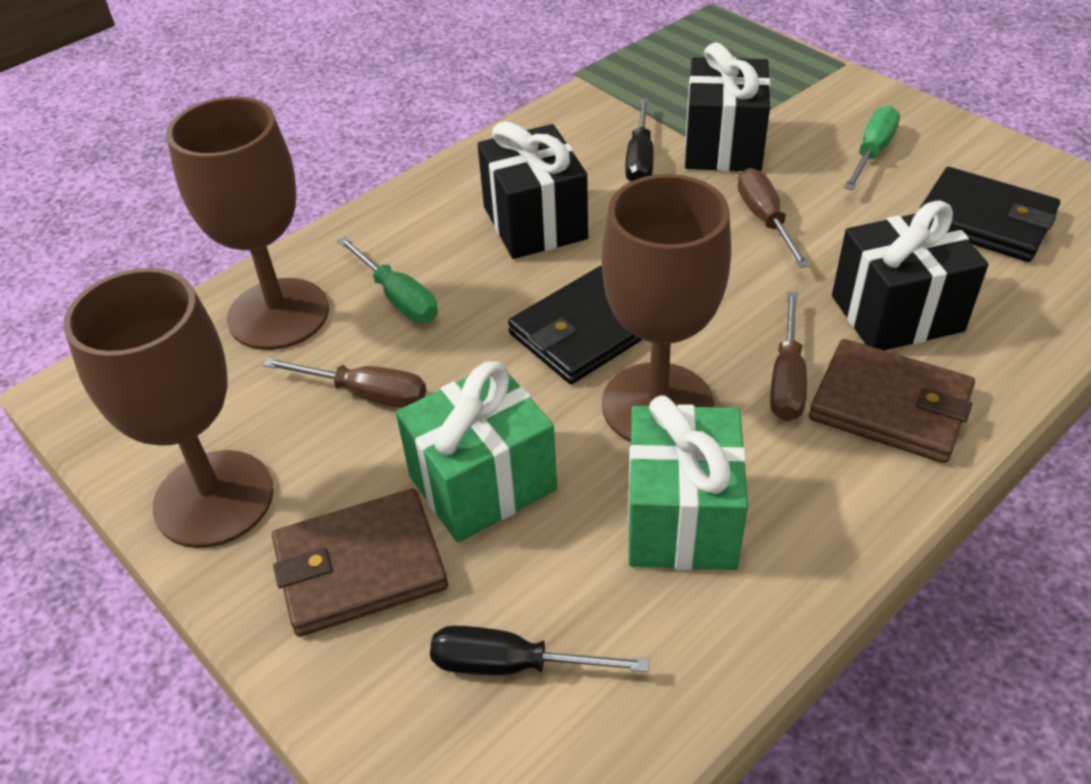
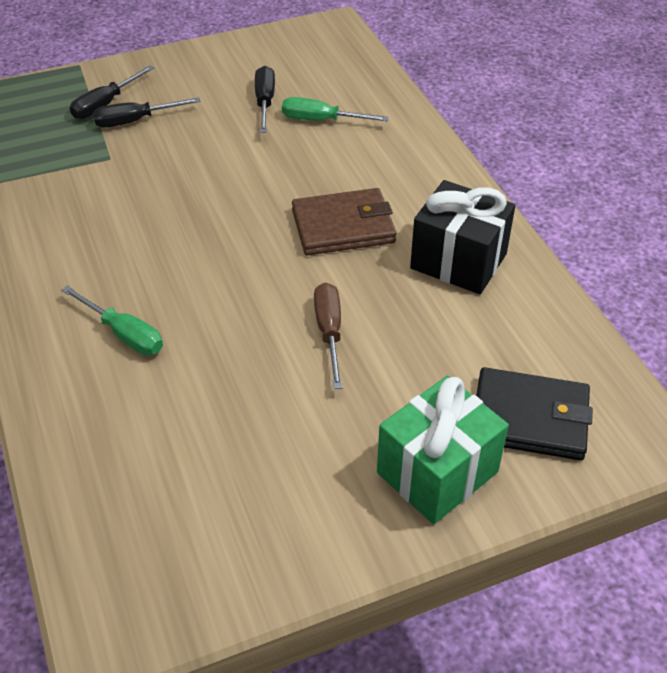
black gift: [477,121,588,259] [685,43,771,171] [832,201,988,350] = 3 -> [410,180,515,294] = 1
black screwdriver: [430,625,649,675] [625,98,654,181] = 2 -> [70,65,154,119] [93,98,201,128] [255,66,275,133] = 3
black wallet: [508,266,642,384] [918,167,1060,262] = 2 -> [476,367,593,461] = 1
brown goblet: [63,268,274,548] [166,96,329,350] [602,174,731,442] = 3 -> none = 0
brown screwdriver: [262,358,426,408] [738,168,810,268] [770,292,807,421] = 3 -> [314,283,343,389] = 1
brown wallet: [272,488,448,637] [809,339,975,463] = 2 -> [292,188,397,256] = 1
green gift: [396,361,557,543] [628,395,748,570] = 2 -> [377,376,509,524] = 1

